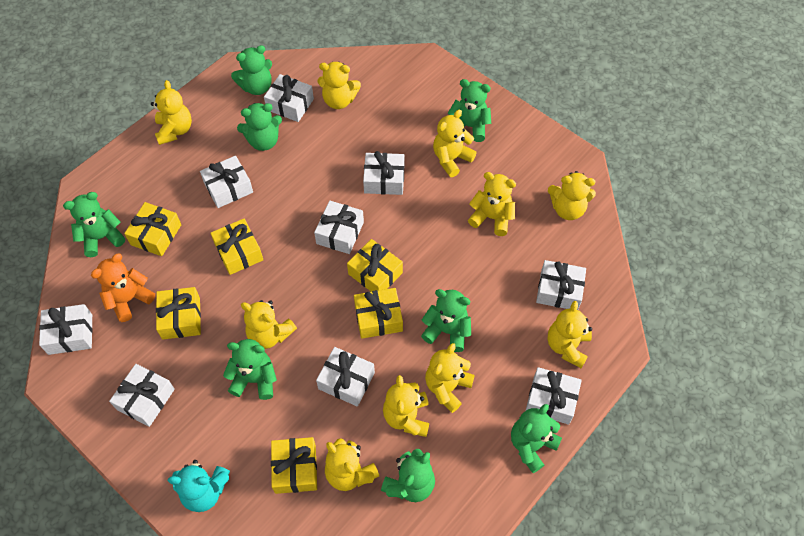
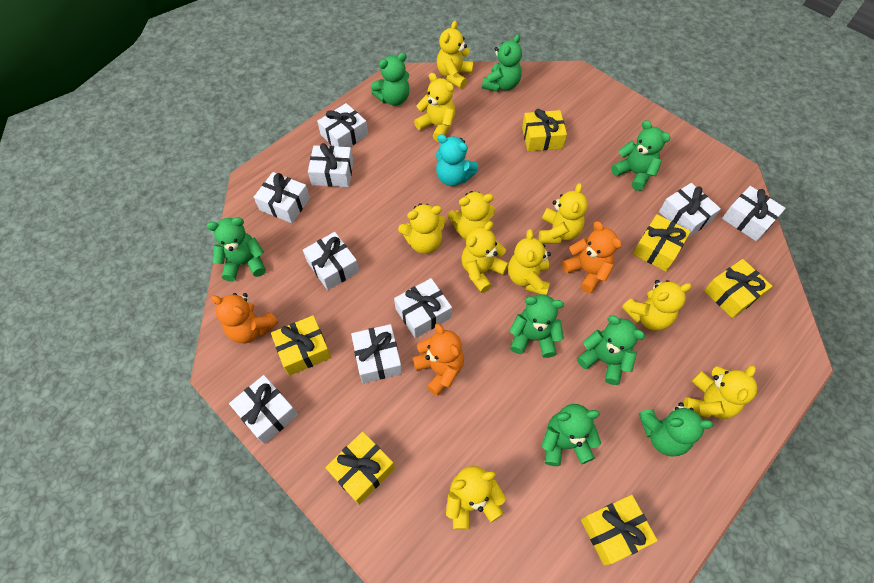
orange teddy bear: [91,254,155,322] = 1 -> [211,293,279,343] [412,323,464,396] [562,221,622,293] = 3

